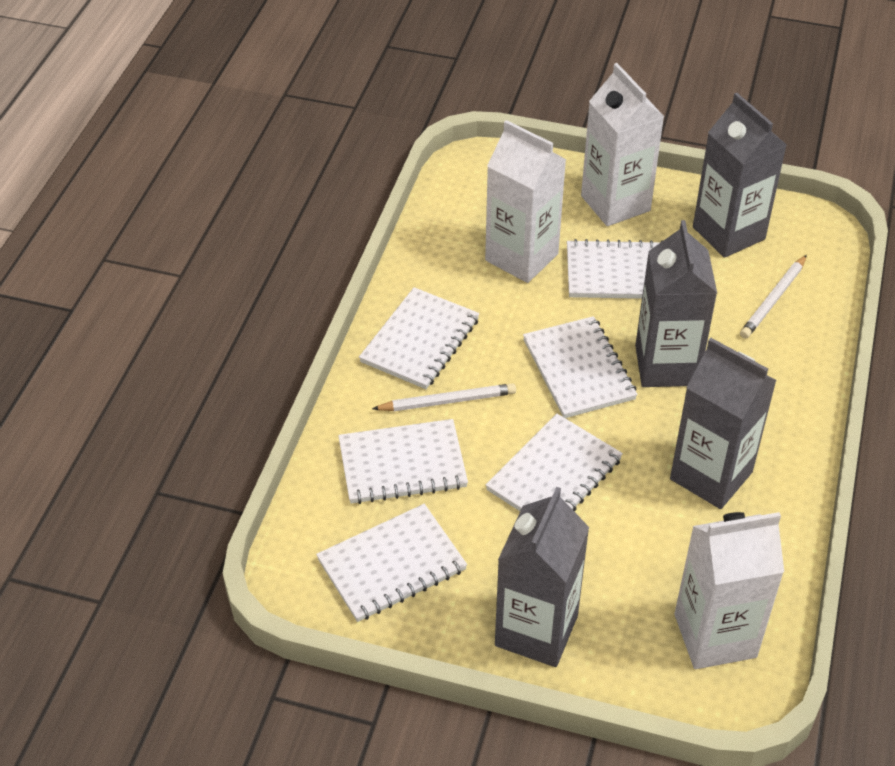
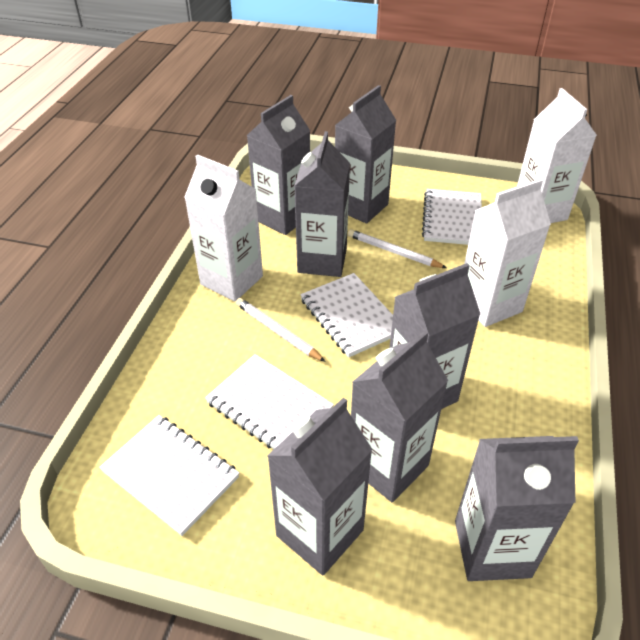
grey carton: [495,487,589,667] [635,220,717,387] [670,338,777,509] [693,93,787,258] = 4 -> [246,95,310,235] [267,398,373,576] [294,131,350,277] [335,85,396,223] [351,331,448,502] [389,263,480,409] [455,436,579,581] = 7
white notebook: [316,504,467,622] [338,419,468,504] [359,287,479,389] [486,414,623,511] [523,316,638,418] [567,239,662,299] = 6 -> [99,415,239,536] [205,354,334,449] [300,273,393,357] [422,189,482,245] = 4

